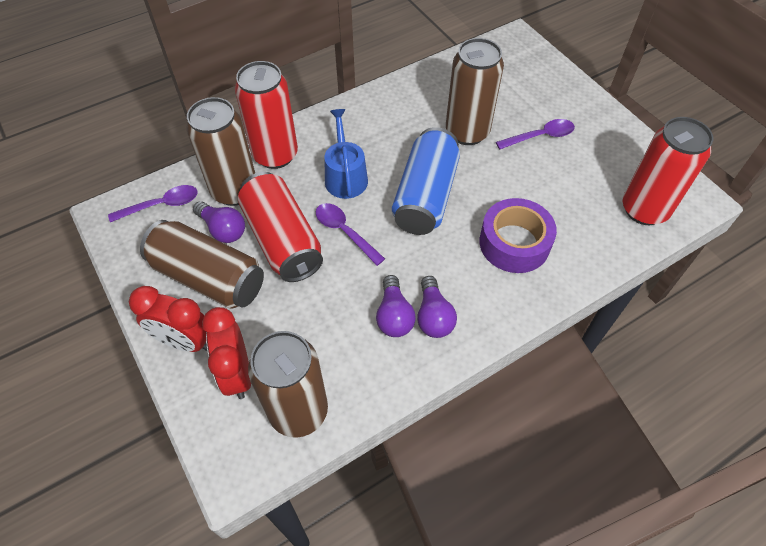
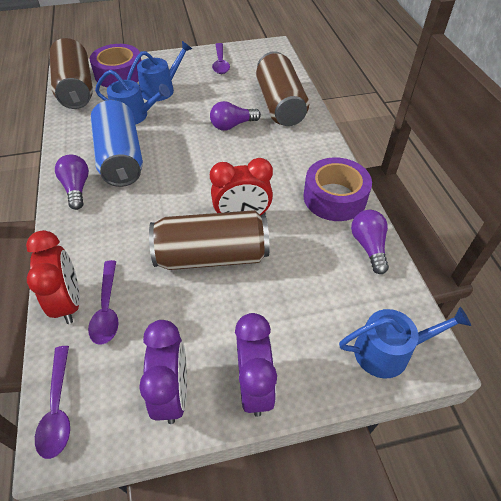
blue watering can: [325,109,368,199] = 1 -> [95,70,170,125] [127,41,192,101] [339,307,471,378] = 3
brown can: [140,220,264,309] [186,97,255,206] [248,331,328,438] [446,38,504,145] = 4 -> [49,38,93,109] [149,210,269,270] [256,51,309,126] = 3
purple clock: none = 0 -> [139,320,187,424] [235,313,277,417] = 2
purple tape: [479,198,557,273] = 1 -> [90,44,141,87] [304,157,372,221] = 2
red can: [235,61,298,169] [238,172,323,282] [623,117,713,225] = 3 -> none = 0

